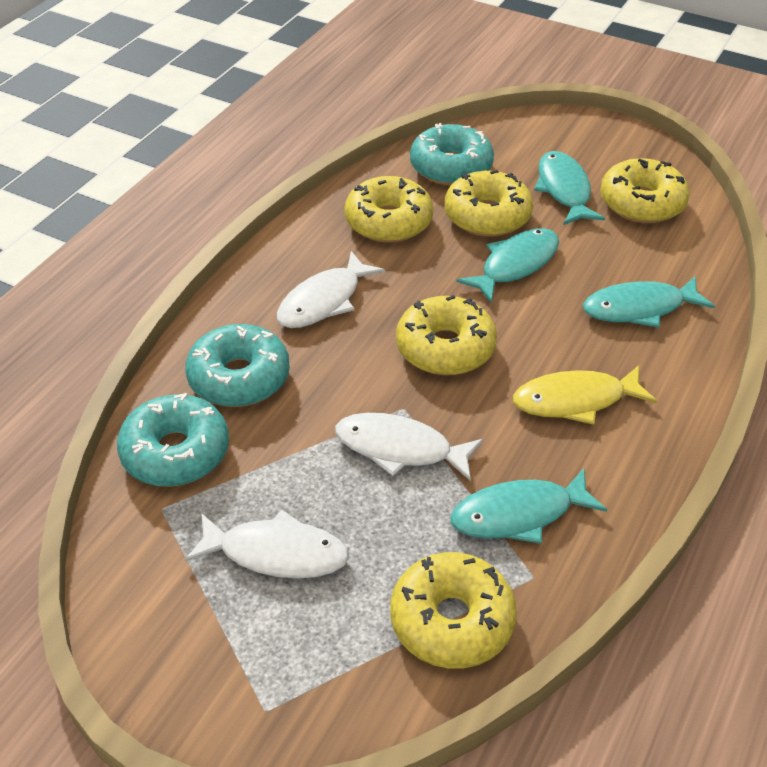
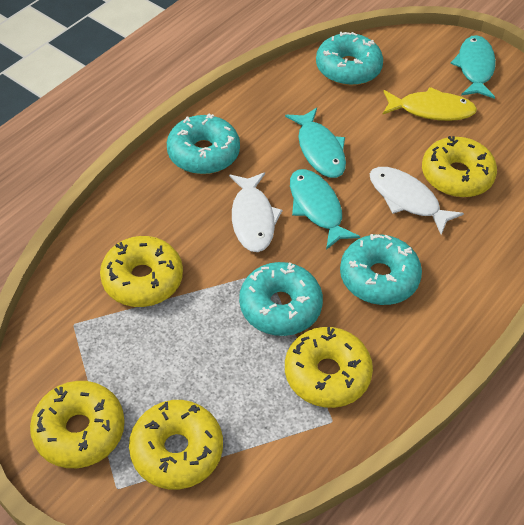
turquoise donut: [117,393,229,487] [185,324,290,407] [410,123,494,186] = 3 -> [167,114,240,174] [239,262,323,336] [316,32,383,86] [340,234,422,305] = 4
turquoise fish: [450,468,607,544] [456,228,559,303] [534,151,605,225] [583,276,715,328] = 4 -> [285,108,346,178] [290,169,360,250] [450,35,496,99] = 3
white fish: [185,510,349,579] [277,251,385,328] [335,413,483,481] = 3 -> [229,172,283,252] [370,167,464,235] = 2

